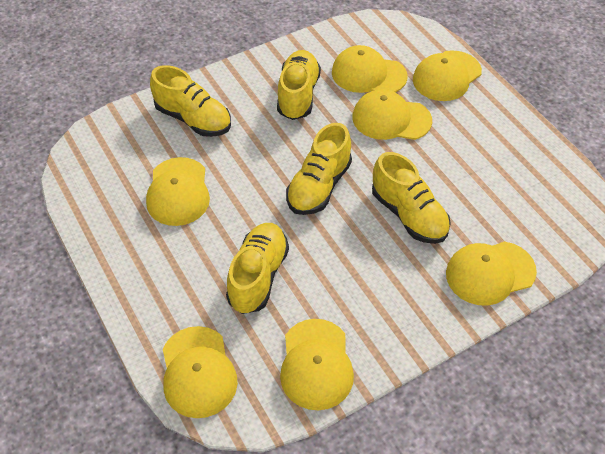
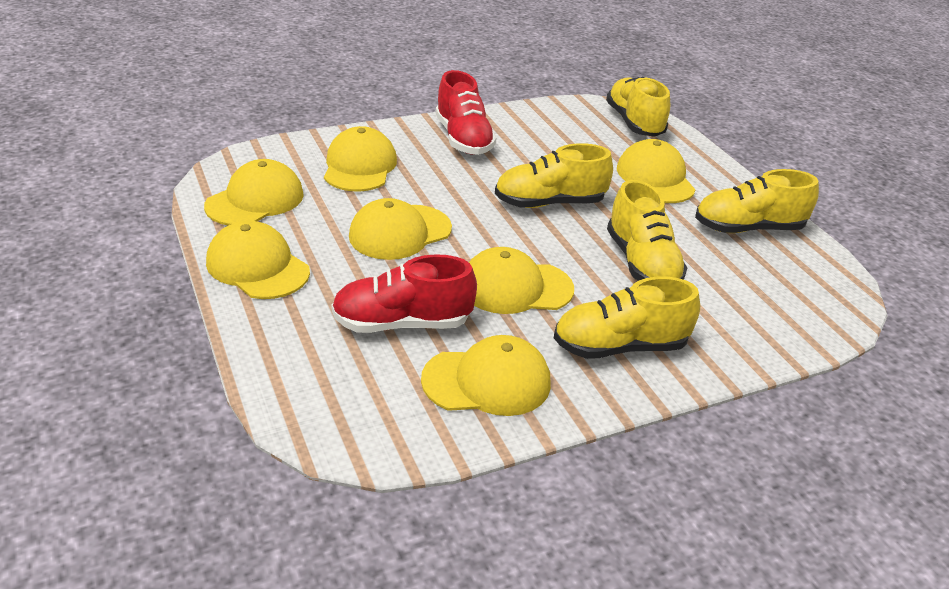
red shoe: none = 0 -> [331,254,477,333] [436,70,497,155] = 2

